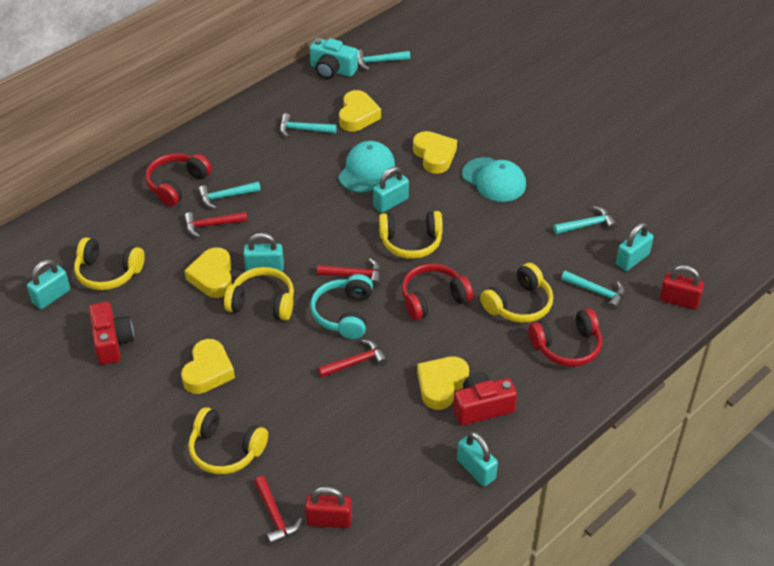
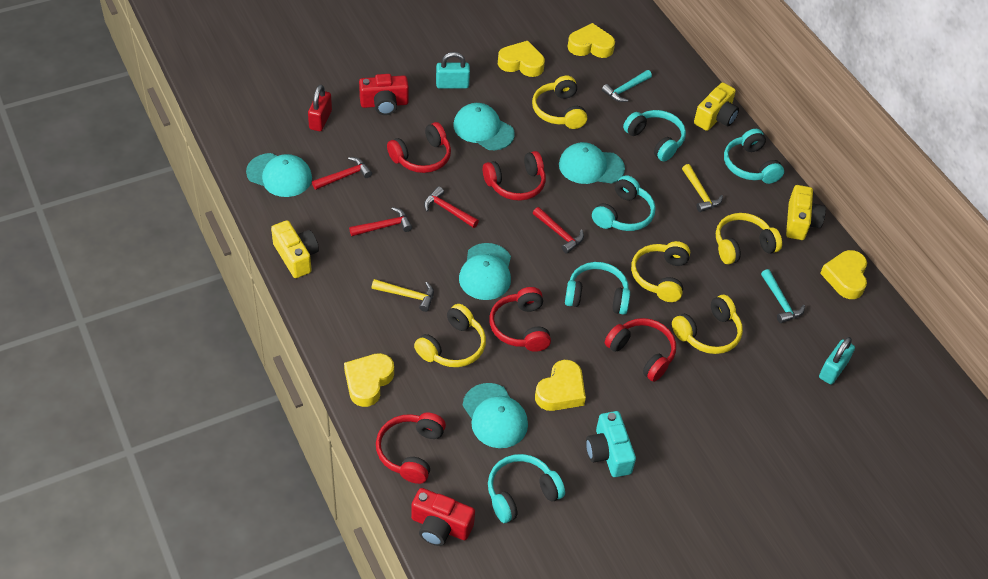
red headphones: [145,153,212,206] [402,263,473,320] [529,308,602,367] = 3 -> [376,413,446,484] [387,122,451,173] [483,151,546,201] [489,287,551,352] [605,318,676,382] = 5
red padlock: [305,486,352,528] [660,265,704,310] = 2 -> [308,85,332,131] = 1
turquoise cap: [338,141,395,193] [462,157,526,202] = 2 -> [246,153,312,197] [454,103,515,150] [459,243,511,300] [463,383,528,448] [559,142,625,184] = 5
turquoise hammer: [198,182,261,209] [280,113,337,137] [358,50,410,70] [553,206,617,234] [561,271,625,310] = 5 -> [602,70,652,102] [761,269,805,323] = 2
turquoise headphones: [310,274,373,339] = 1 -> [488,454,565,523] [565,262,630,315] [592,175,656,231] [623,110,686,162] [724,129,784,184] = 5
turquoise padlock: [27,260,70,309] [243,233,284,272] [373,166,409,213] [457,432,498,486] [616,223,653,271] = 5 -> [436,52,470,88] [819,337,855,384] = 2
yellow camera: none = 0 -> [271,220,319,278] [694,82,739,131] [786,185,826,240] = 3
yellow hammer: none = 0 -> [371,279,434,312] [682,164,723,212] = 2

